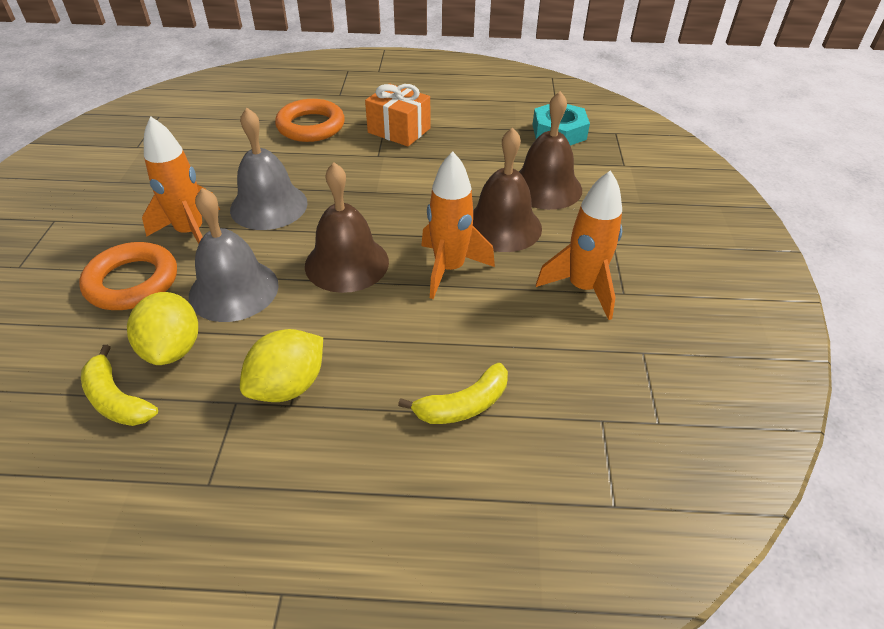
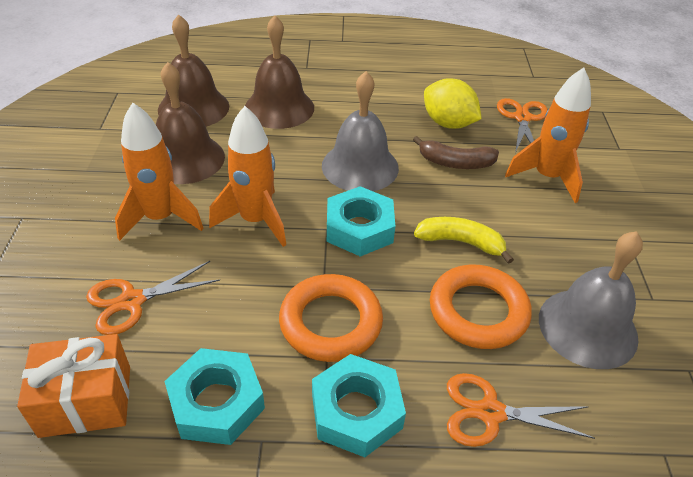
brown banana: none = 0 -> [413,136,499,169] = 1
orange scissors: none = 0 -> [86,261,220,335] [447,373,595,447] [497,98,548,153] = 3
turquoise nut: [533,104,590,146] = 1 -> [165,348,265,445] [312,354,406,457] [327,186,395,257] = 3
yellow banana: [81,345,158,426] [398,363,508,424] = 2 -> [414,217,514,264] = 1
yellow lemon: [127,292,198,365] [240,329,323,402] = 2 -> [424,78,482,129] = 1

